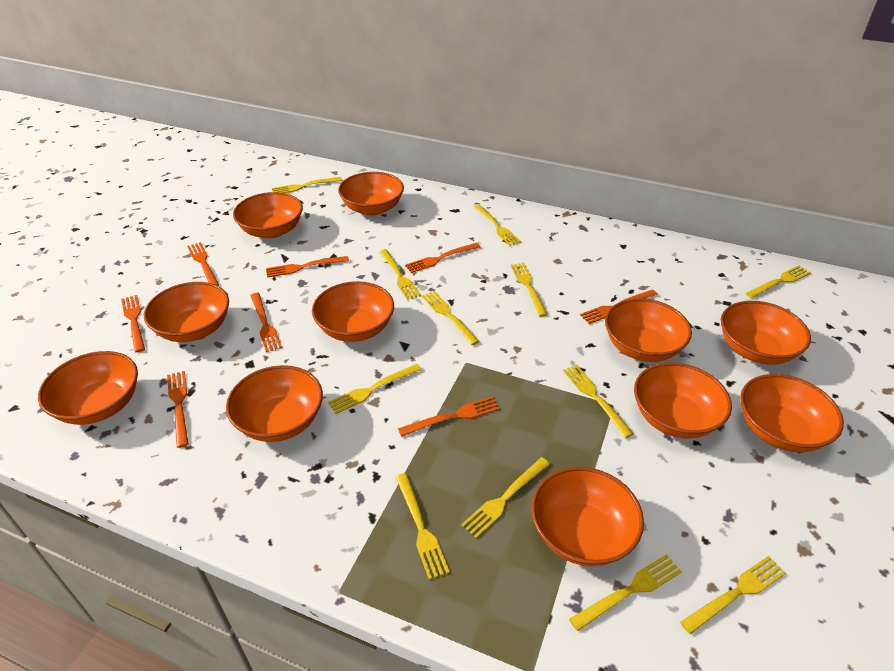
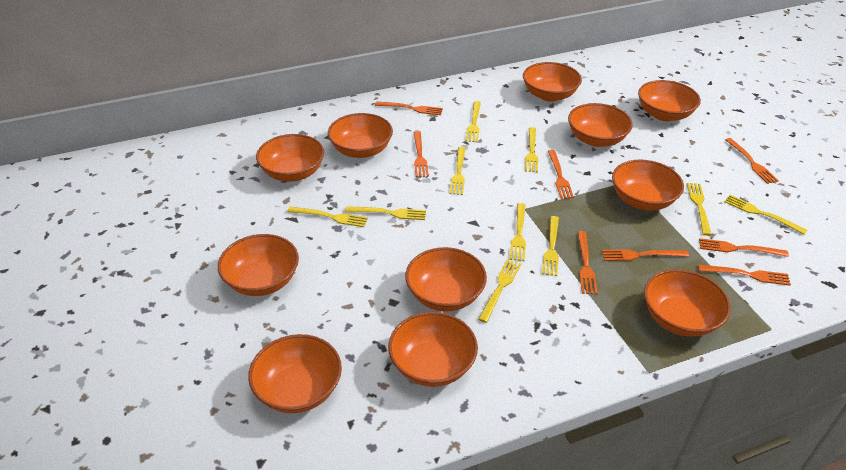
yellow fork: [272,177,342,193] [328,364,422,414] [380,249,421,300] [396,473,450,580] [422,291,479,345] [461,457,550,538] [474,205,521,246] [511,263,548,317] [563,365,634,438] [569,554,682,631] [680,556,786,635] [746,265,811,298] = 12 -> [287,207,368,227] [345,206,426,220] [450,147,466,195] [465,101,481,142] [478,259,521,323] [510,203,526,261] [525,127,538,172] [542,216,559,276] [687,183,712,236] [724,195,807,235] = 10

